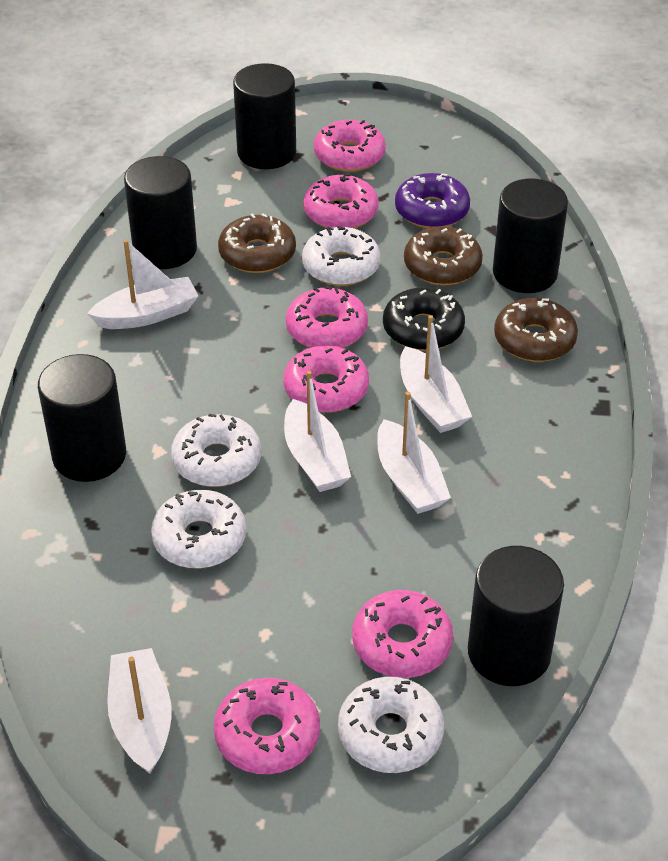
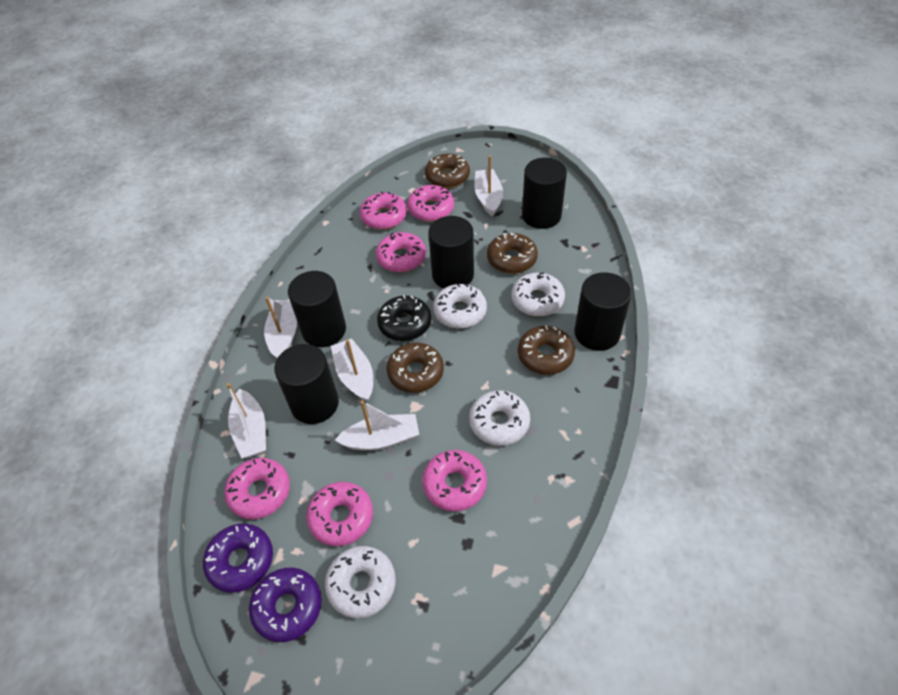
brown donut: [218,213,296,273] [404,226,483,285] [494,298,578,362] = 3 -> [386,343,444,393] [425,154,470,188] [487,233,538,274] [518,325,575,375] = 4
purple donut: [395,173,470,228] = 1 -> [203,524,273,593] [249,568,322,642] = 2

